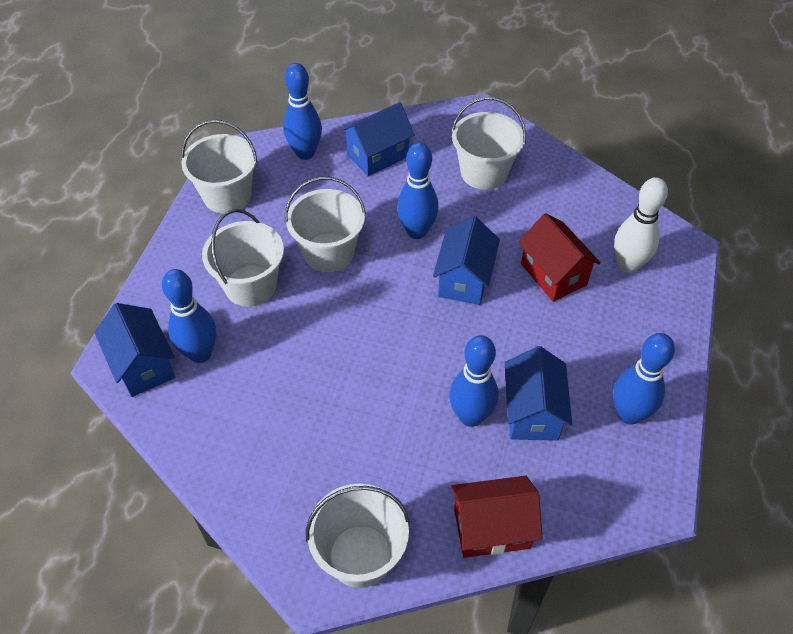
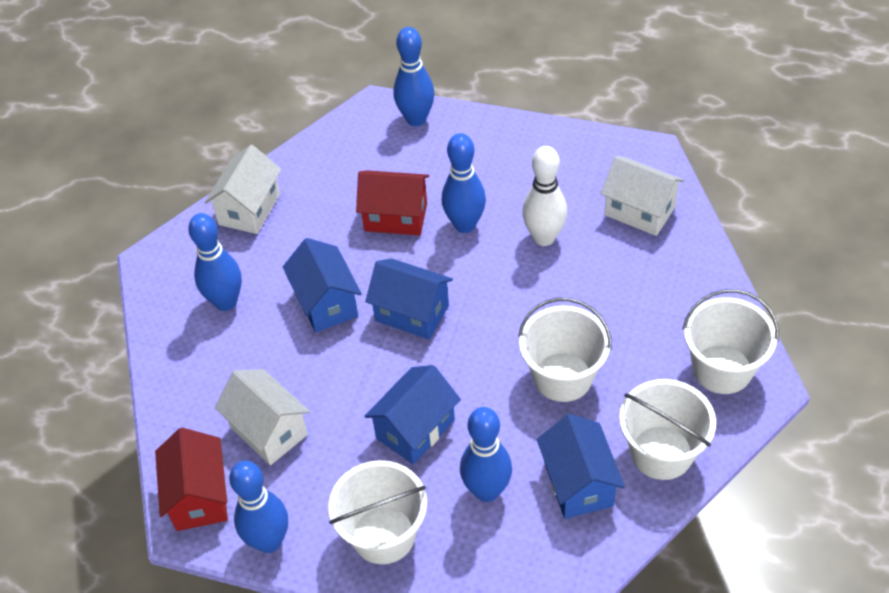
white bucket: [181,120,258,213] [202,209,284,307] [285,177,366,272] [306,484,410,588] [451,97,526,190] = 5 -> [329,460,427,564] [518,298,612,402] [619,379,716,480] [682,289,779,394] = 4
white house: none = 0 -> [205,145,282,234] [215,369,310,465] [600,156,685,236] = 3

